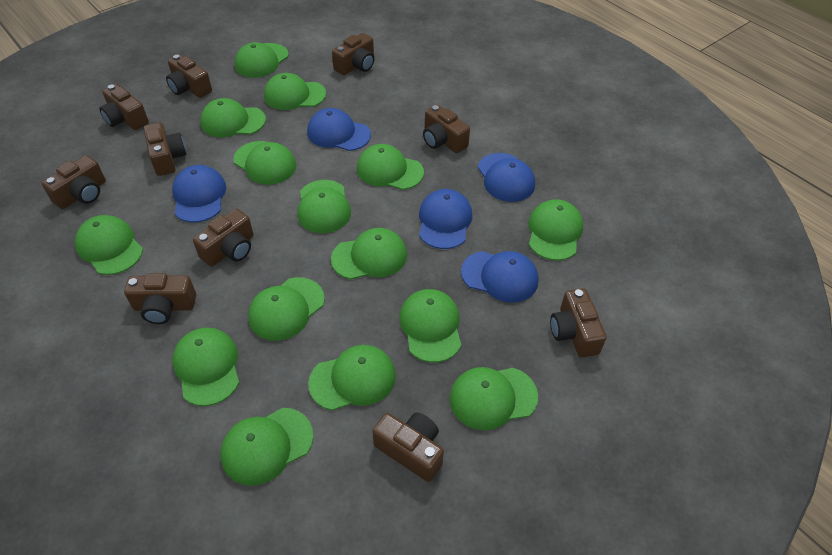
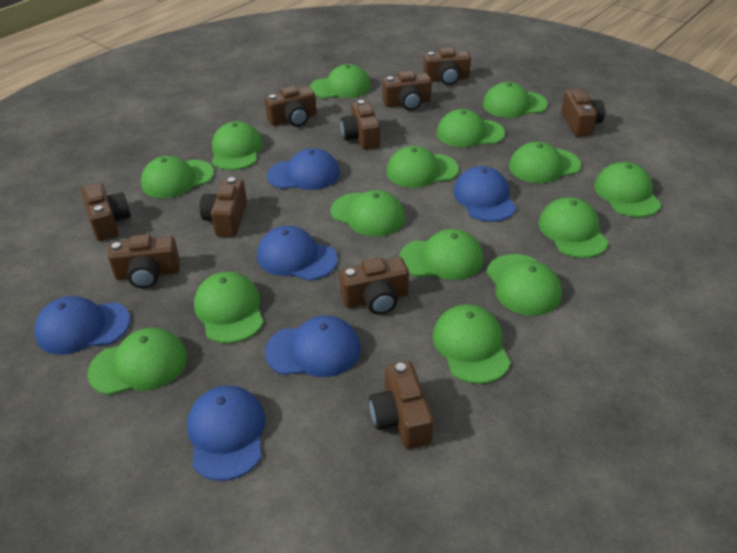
blue cap: [172,165,226,222] [307,108,371,151] [419,189,472,249] [461,251,538,303] [478,153,535,202] = 5 -> [34,296,130,355] [187,386,265,481] [257,226,338,281] [265,315,361,377] [267,148,340,190] [453,166,516,222] = 6

